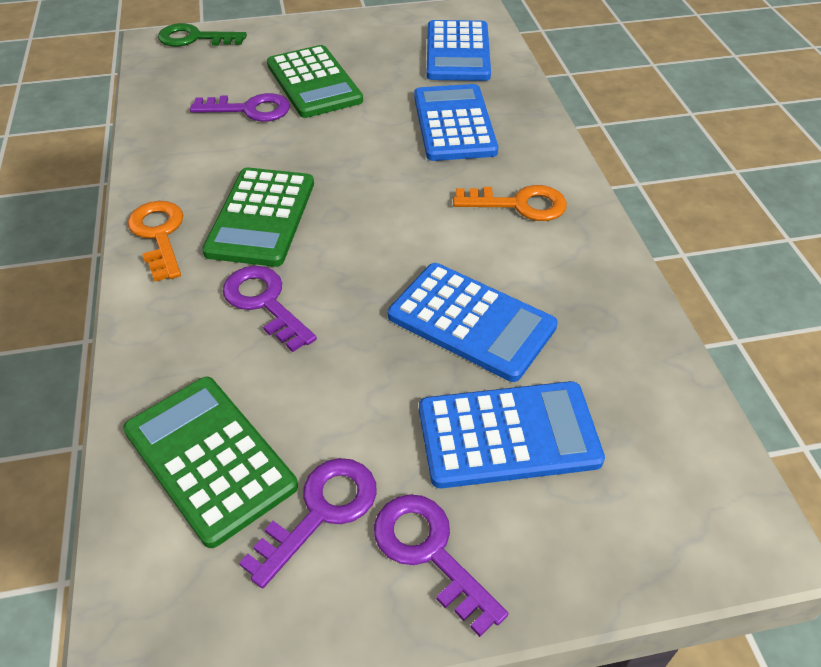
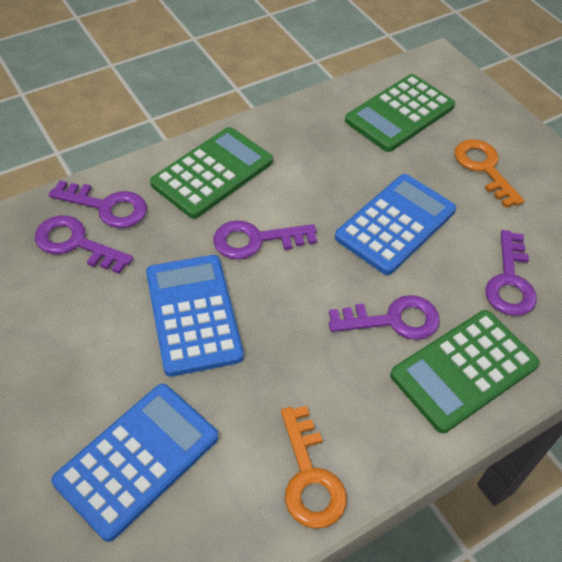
blue calculator: [388,263,558,382] [414,84,498,161] [419,381,605,488] [426,20,491,81] = 4 -> [51,384,218,542] [146,255,244,377] [335,174,456,275] = 3
green key: [158,23,247,47] = 1 -> none = 0
purple key: [190,93,290,122] [223,266,317,352] [239,458,377,588] [374,494,508,637] = 4 -> [35,215,133,274] [49,180,147,228] [213,220,317,260] [329,295,440,340] [485,230,537,316] = 5

